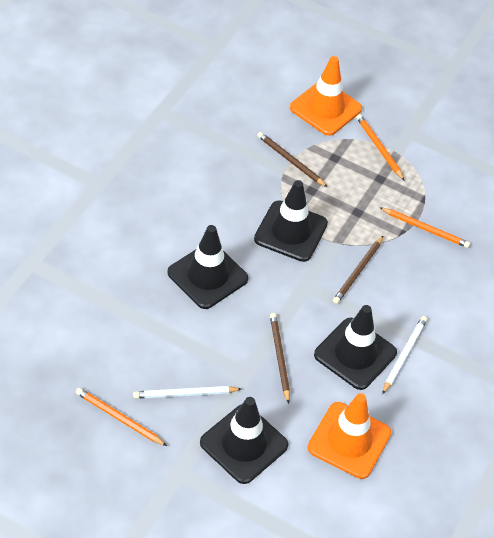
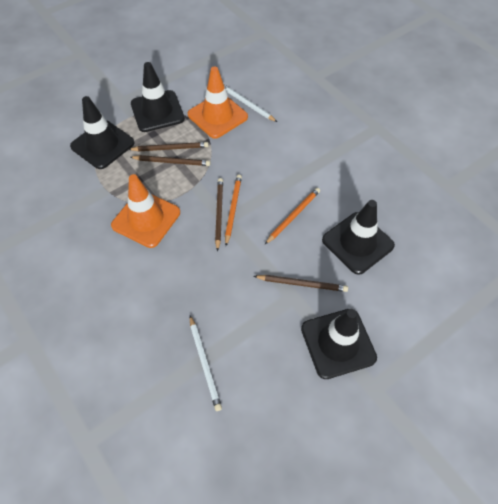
brown pencil: [257,132,327,187] [270,313,290,404] [333,235,384,304] = 3 -> [128,142,209,152] [130,155,210,166] [215,178,223,252] [254,275,348,292] = 4
orange pencil: [76,388,167,446] [356,114,405,181] [379,207,470,248] = 3 -> [225,175,242,246] [265,188,320,244] = 2

